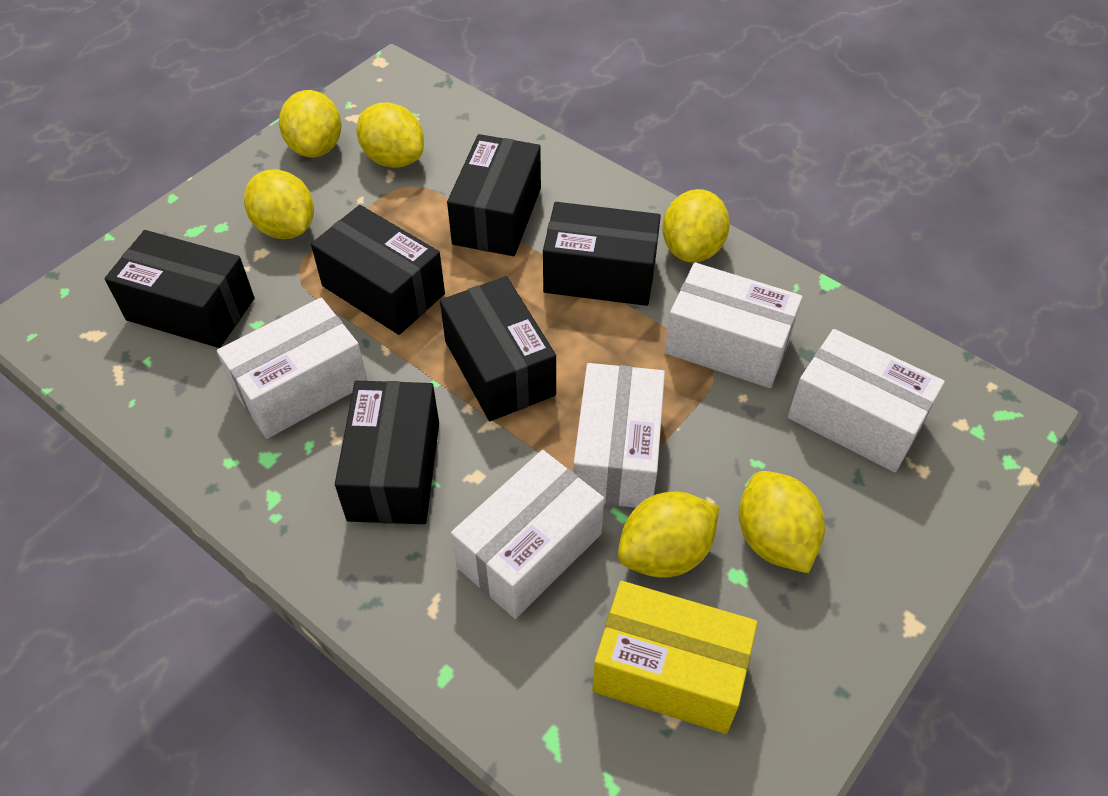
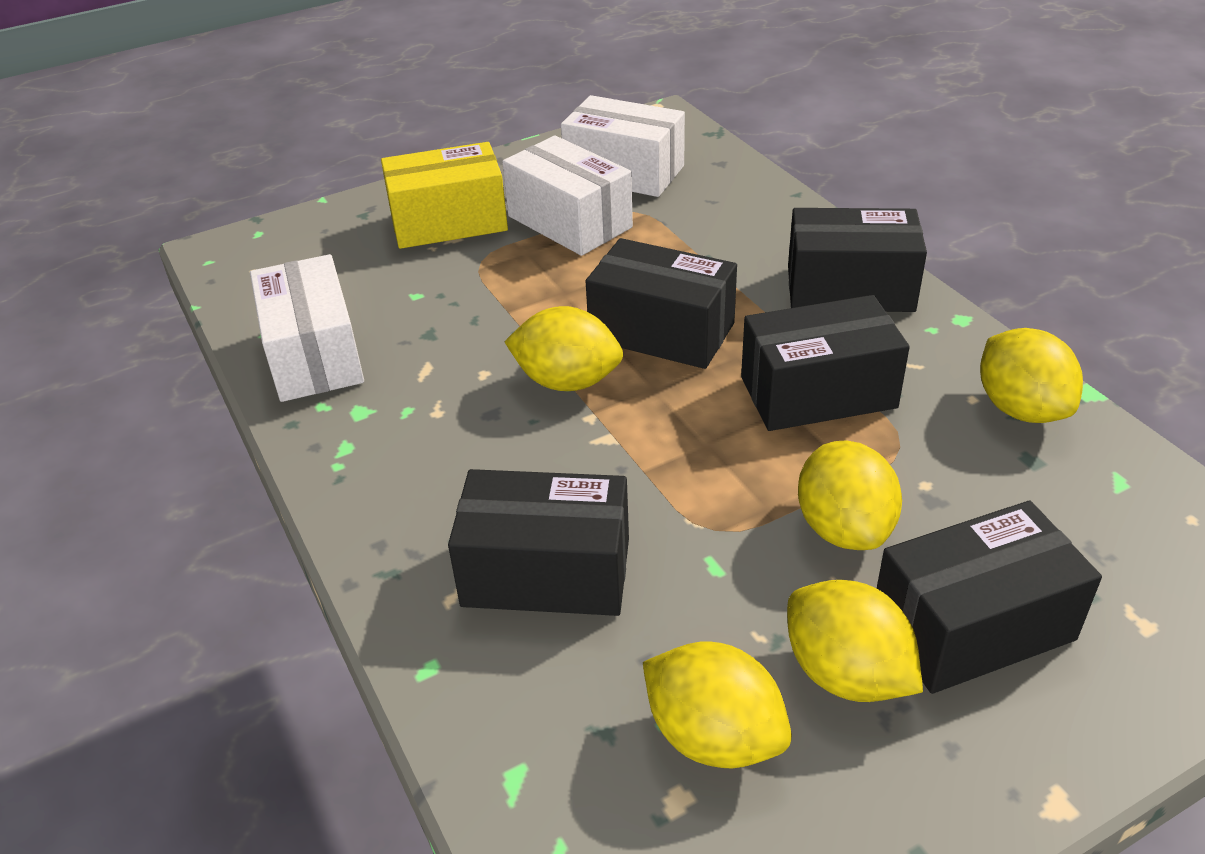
black box: [104,230,255,348] [311,205,445,335] [335,381,439,524] [440,276,556,421] [447,134,541,256] [543,202,661,306] = 6 -> [448,469,629,616] [586,238,737,369] [741,295,910,431] [788,208,927,312] [877,500,1102,694] = 5
white box: [217,298,368,439] [451,450,604,619] [573,363,665,508] [665,263,803,388] [788,329,945,472] = 5 -> [250,254,364,402] [502,135,633,256] [561,95,685,197] = 3
yellow lemon: [244,169,314,239] [279,90,342,157] [356,102,424,168] [618,492,719,578] [662,189,730,263] [739,471,825,573] = 6 -> [504,306,623,391] [643,642,792,768] [787,580,923,702] [798,440,902,550] [980,328,1083,423] = 5

